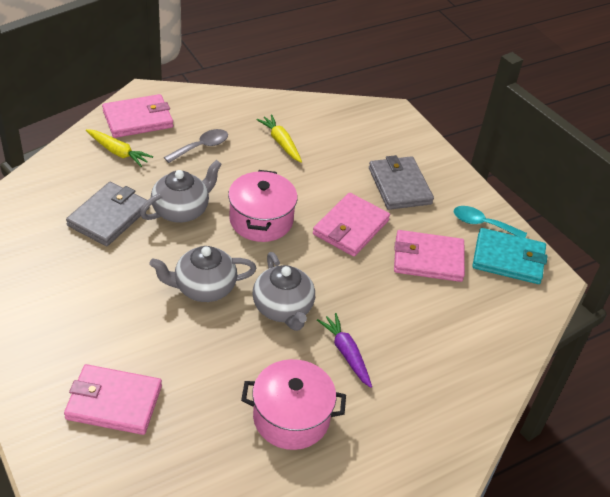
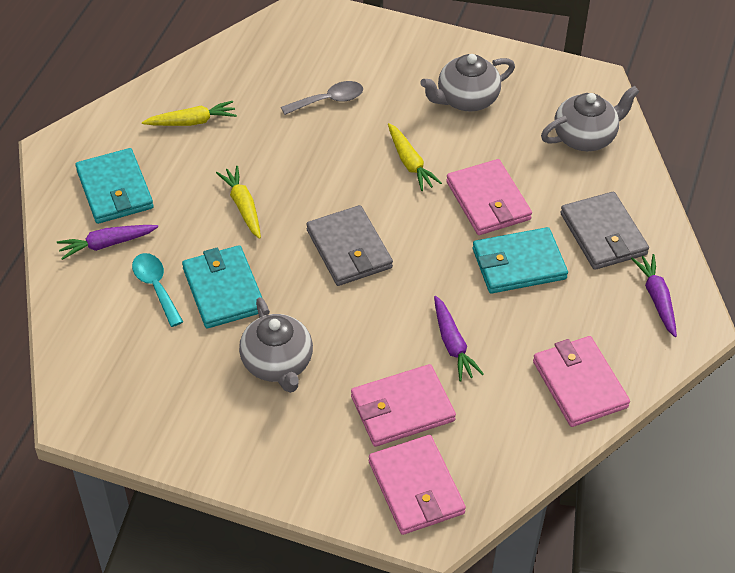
pink pot: [228,170,298,242] [241,359,346,450] = 2 -> none = 0
purple carrot: [317,313,372,388] = 1 -> [57,225,158,260] [434,296,484,381] [631,254,677,337] = 3
turquoise wallet: [472,228,547,284] = 1 -> [75,148,154,224] [182,245,262,328] [472,227,568,294] = 3
yellow carrot: [86,129,153,167] [256,114,302,163] = 2 -> [142,101,237,126] [216,166,261,239] [388,123,442,191] = 3

